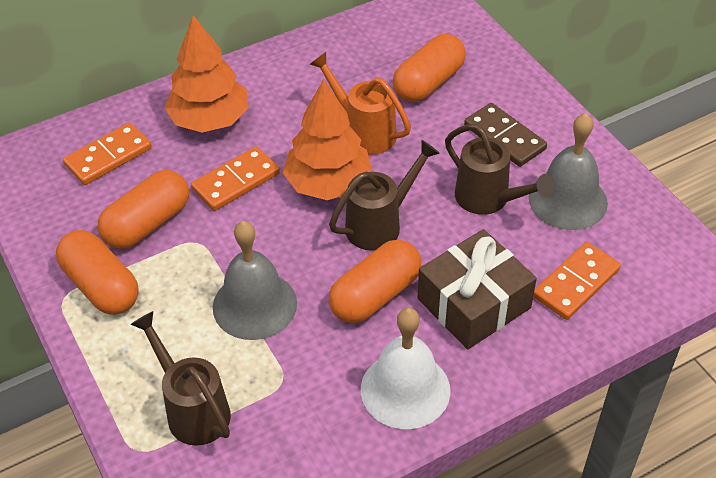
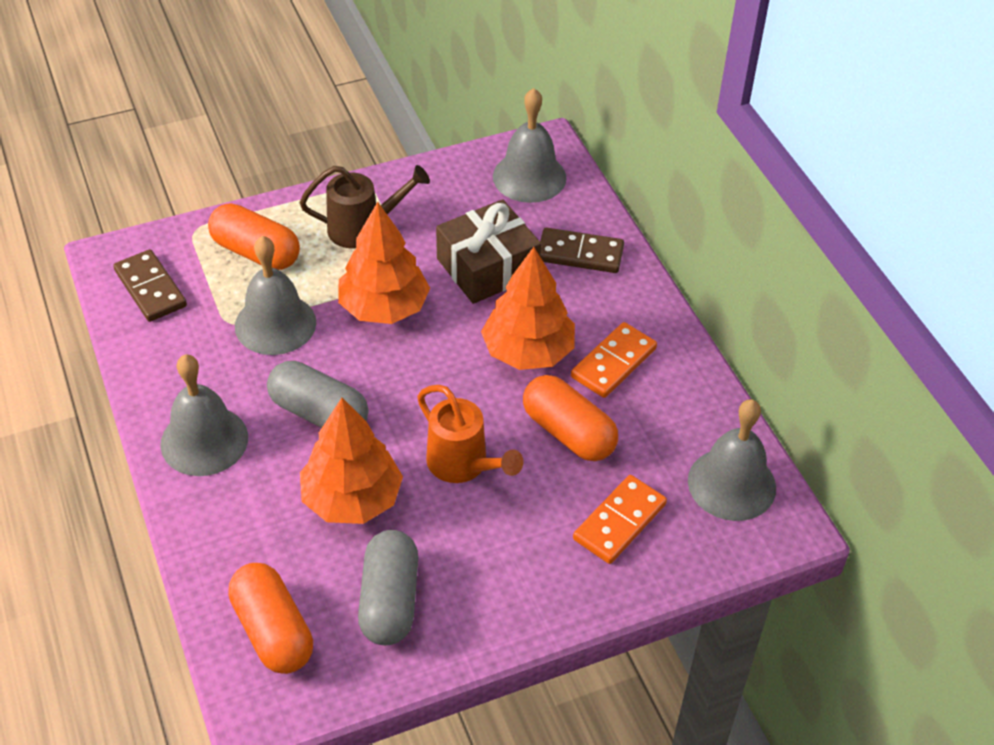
brown domino: [464,103,547,167] = 1 -> [113,249,187,322] [540,227,624,273] = 2
brown watering can: [130,311,231,446] [329,140,440,251] [445,124,555,215] = 3 -> [300,165,430,248] = 1
grey bell: [213,221,297,340] [529,113,608,230] = 2 -> [160,354,248,476] [235,236,316,355] [493,88,567,203] [688,399,776,521] = 4
grey capsule: none = 0 -> [267,361,368,428] [358,530,418,645] = 2
orange capsule: [56,230,139,315] [97,170,189,249] [329,240,421,323] [393,34,466,102] = 4 -> [208,203,300,270] [228,563,313,674] [523,375,618,461] = 3
orange domino: [63,123,152,185] [191,146,280,211] [533,242,621,320] = 3 -> [571,322,657,398] [573,475,667,564] = 2
orange tree: [164,15,249,133] [283,79,373,200] = 2 -> [300,398,403,524] [338,202,430,324] [481,247,575,370] = 3
white bell: [361,308,451,429] = 1 -> none = 0

